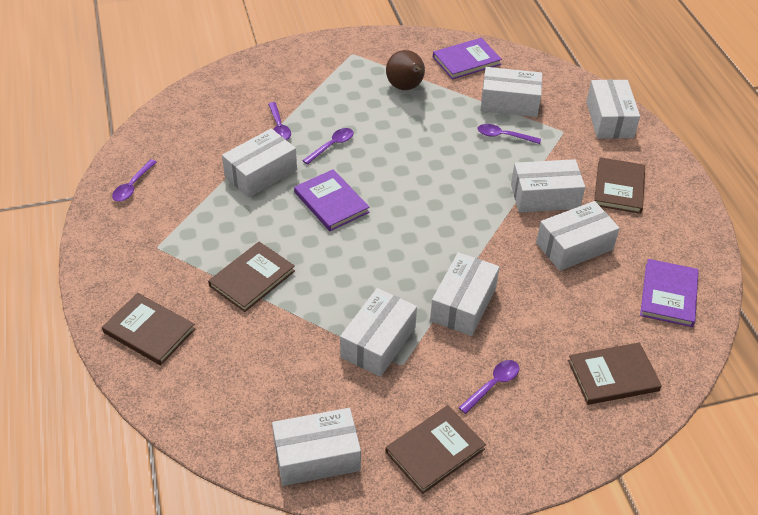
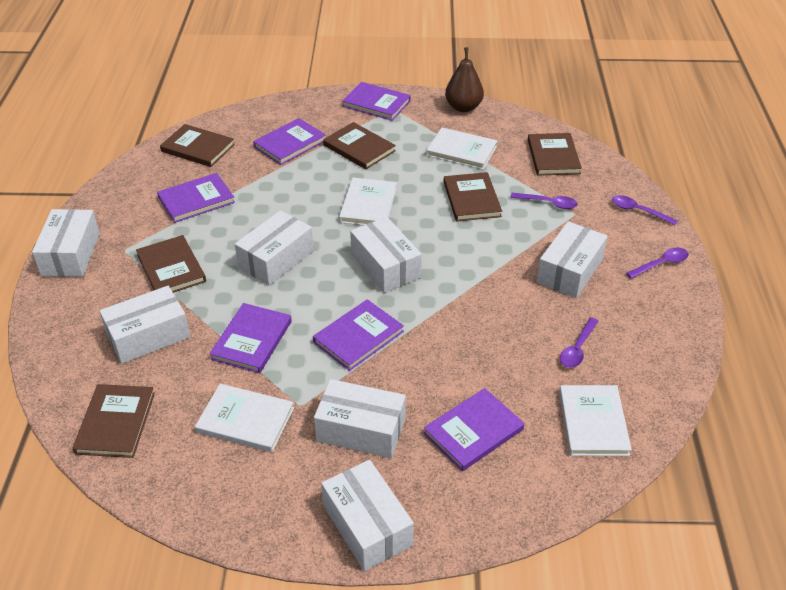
brown book: [102,293,195,365] [208,242,295,312] [386,405,486,494] [568,342,662,405] [594,157,645,214] = 5 -> [72,384,155,458] [136,235,206,293] [160,124,235,167] [323,122,396,169] [444,172,502,222] [528,133,582,176] = 6
purple book: [294,169,370,231] [433,38,502,79] [640,259,699,327] = 3 -> [157,173,235,223] [209,303,292,373] [253,118,326,165] [313,299,404,371] [342,82,411,121] [424,388,524,471] = 6
purple spoon: [112,159,157,202] [268,102,291,140] [302,128,354,165] [458,360,519,414] [478,124,541,144] = 5 -> [510,193,578,209] [560,317,599,368] [612,195,678,225] [626,248,689,279] = 4
white book: none = 0 -> [195,384,294,452] [339,178,397,225] [426,128,498,170] [559,385,632,456] = 4
white box: [222,128,297,198] [272,408,361,486] [340,288,417,377] [430,252,500,336] [481,67,542,117] [511,159,585,213] [536,201,620,271] [586,79,640,139] = 8 -> [32,209,100,277] [99,286,190,364] [235,210,314,285] [314,379,406,458] [321,460,414,571] [350,217,422,293] [537,221,608,298] = 7

